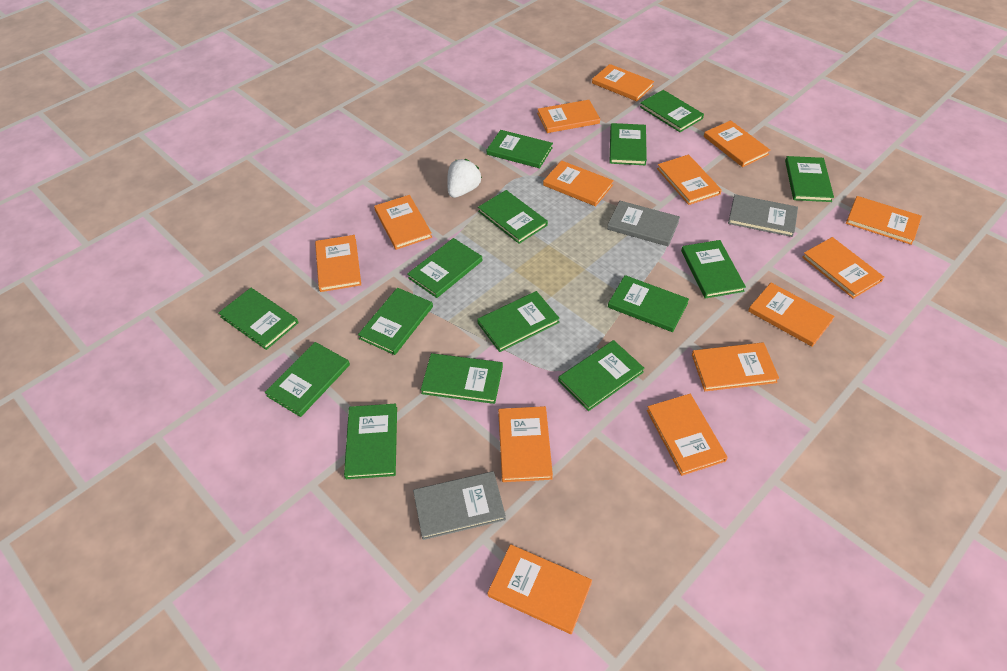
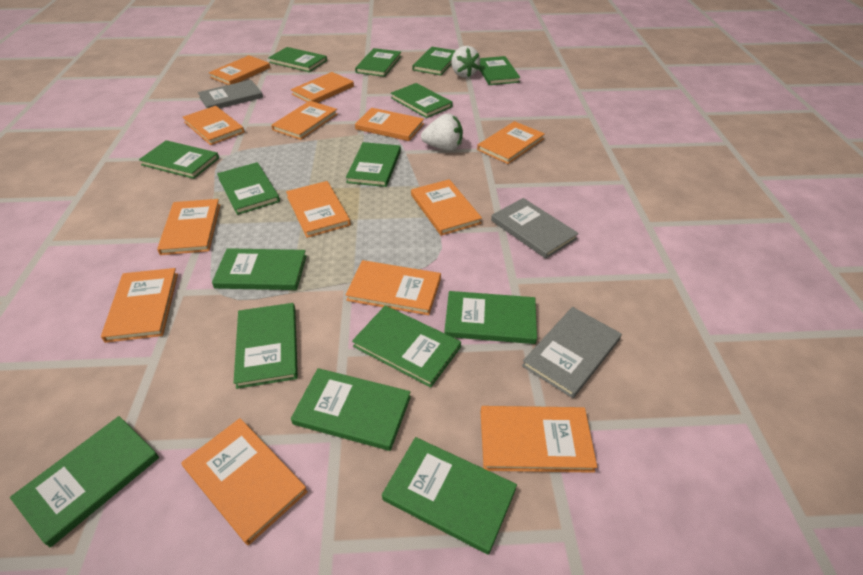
orange book: [315,235,361,292] [374,195,432,250] [487,544,592,634] [498,406,553,482] [537,100,600,133] [543,161,614,206] [592,64,654,101] [647,394,728,476] [657,155,722,205] [692,342,779,391] [704,120,771,167] [748,283,835,347] [802,237,884,299] [846,196,922,245] = 14 -> [101,268,178,343] [157,199,220,255] [181,418,308,545] [182,106,245,145] [209,55,270,85] [271,101,338,140] [286,181,351,238] [291,72,354,103] [346,260,441,315] [355,108,424,141] [411,179,482,236] [477,121,545,164] [481,406,597,473] = 13
white strawberry: [447,159,482,198] = 1 -> [421,113,463,151] [451,46,480,78] = 2

